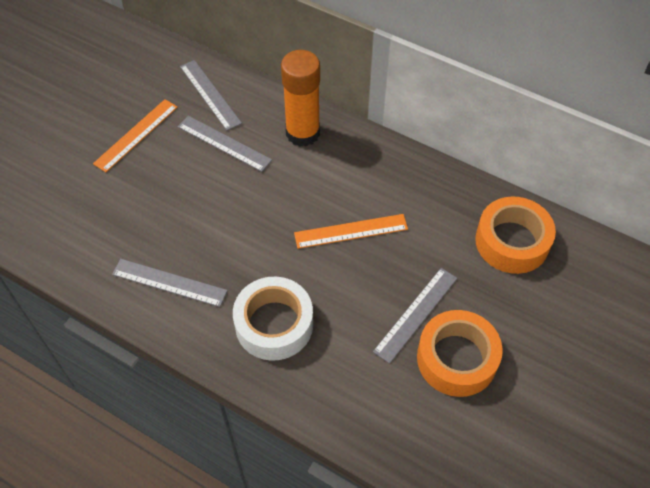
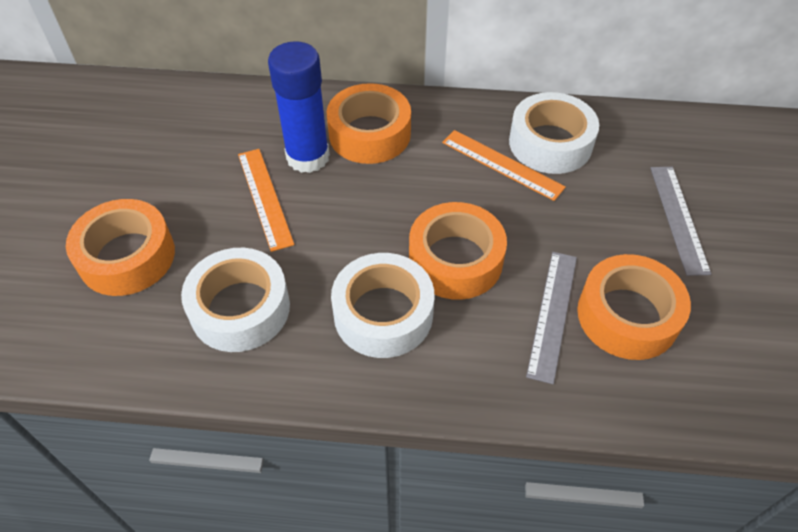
blue glue stick: none = 0 -> [268,41,330,173] = 1
grey ruler: [112,259,228,307] [178,116,272,172] [180,60,242,131] [373,268,457,364] = 4 -> [526,252,577,384] [650,167,711,276] = 2
orange glue stick: [281,50,320,147] = 1 -> none = 0
orange tape: [417,310,503,397] [475,196,556,274] = 2 -> [66,199,175,296] [327,83,411,164] [409,202,507,300] [577,254,691,360] = 4
white tape: [233,277,313,361] = 1 -> [181,248,290,352] [331,253,435,358] [509,92,599,174] = 3

